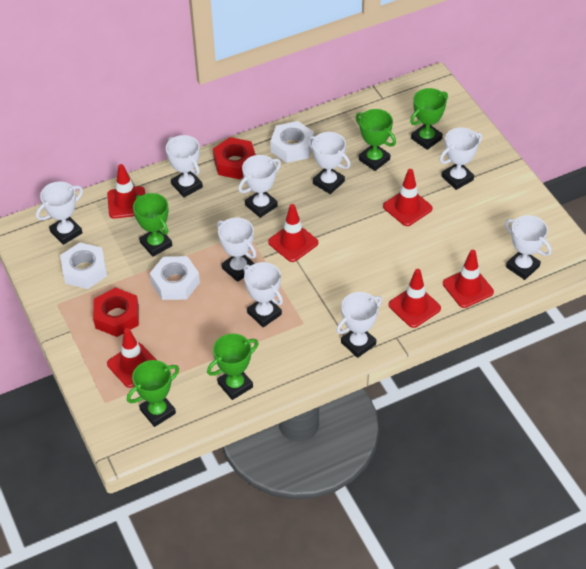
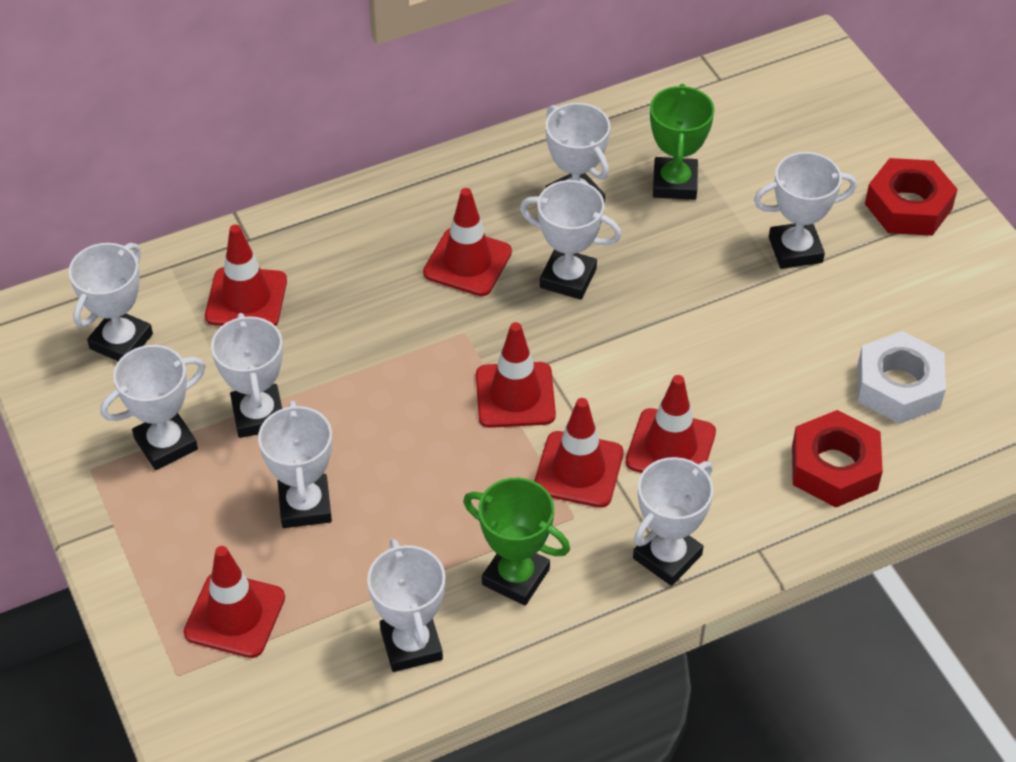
green trophy: [127,360,179,427] [133,193,172,257] [207,334,258,400] [356,109,396,171] [410,88,448,150] = 5 -> [463,478,570,606] [650,84,714,200] = 2
white nut: [60,242,107,289] [150,256,200,300] [270,121,314,163] = 3 -> [858,331,946,424] = 1

